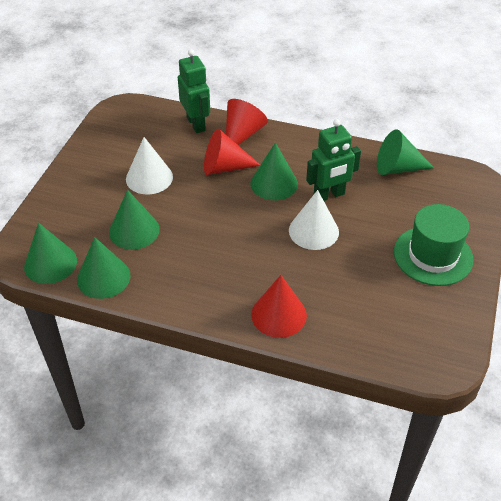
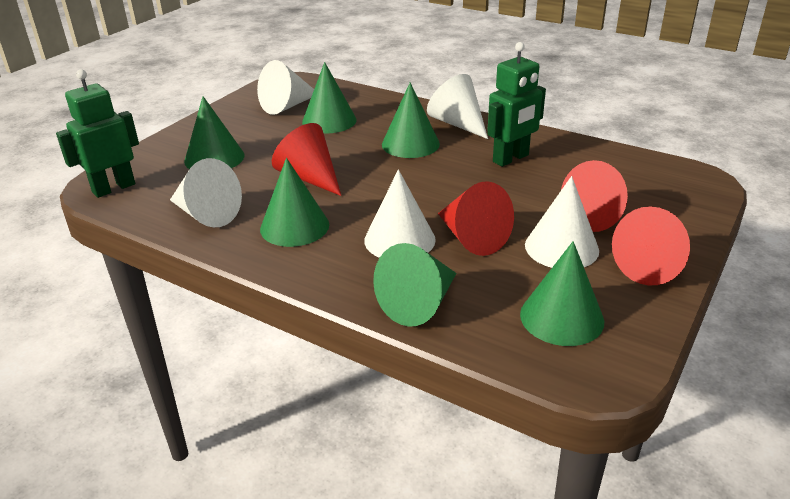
green cone: [24,223,77,284] [77,237,131,299] [109,190,159,250] [250,142,298,200] [377,129,434,175] = 5 -> [184,96,244,169] [260,158,329,247] [302,62,357,133] [373,243,456,326] [382,83,440,158] [520,241,604,346] = 6
green hat: [394,204,473,286] = 1 -> none = 0
red cone: [204,129,260,175] [226,99,268,145] [251,275,307,338] = 3 -> [272,123,341,196] [438,181,514,256] [561,160,628,232] [612,206,690,285] = 4
white cone: [126,137,173,194] [289,190,339,250] = 2 -> [170,158,242,227] [257,60,314,115] [364,169,436,258] [427,74,488,139] [525,176,599,268] = 5

